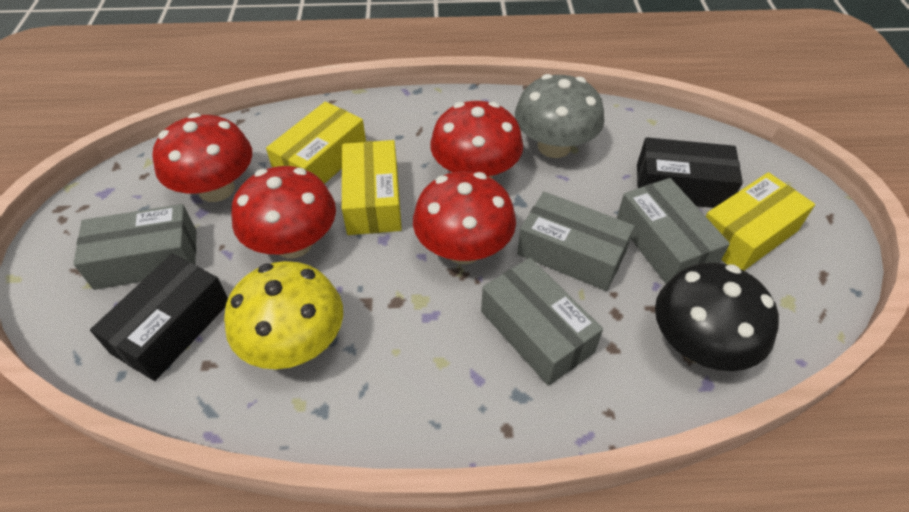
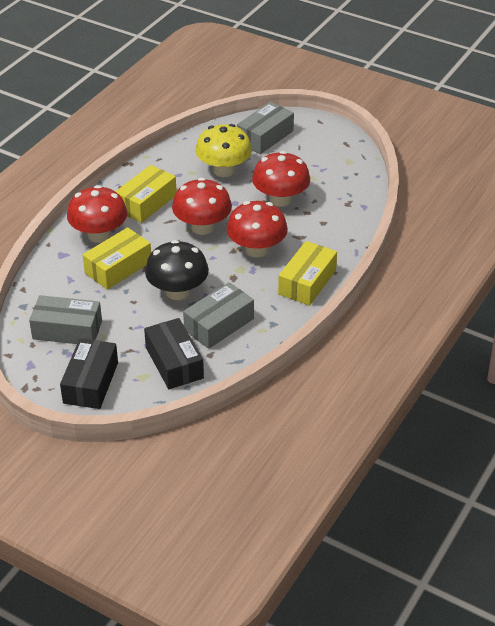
grey box: [73,204,196,290] [481,258,603,386] [517,192,635,291] [617,178,730,284] = 4 -> [29,295,102,344] [183,282,254,349] [237,102,294,154] = 3
grey mushroom: [515,74,604,158] = 1 -> none = 0

